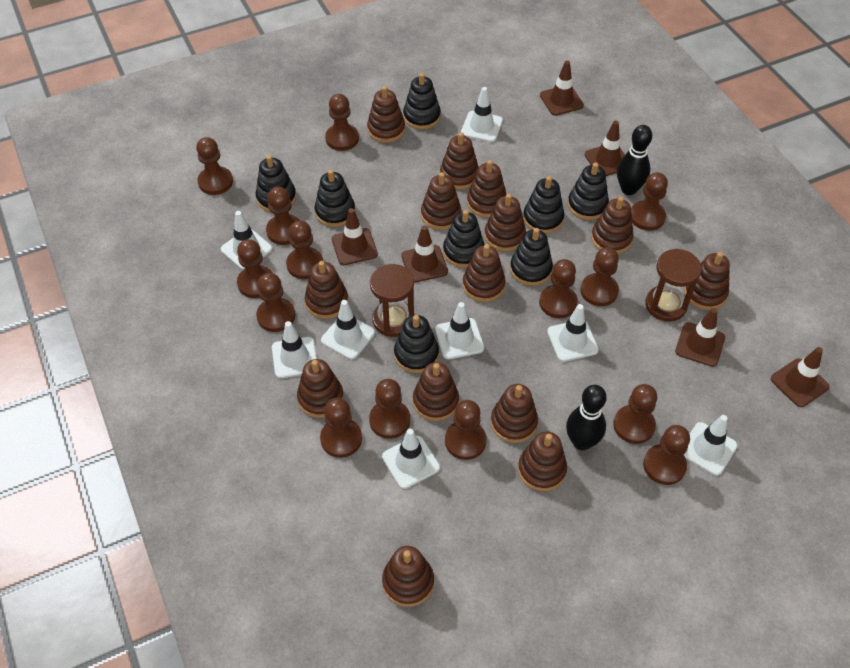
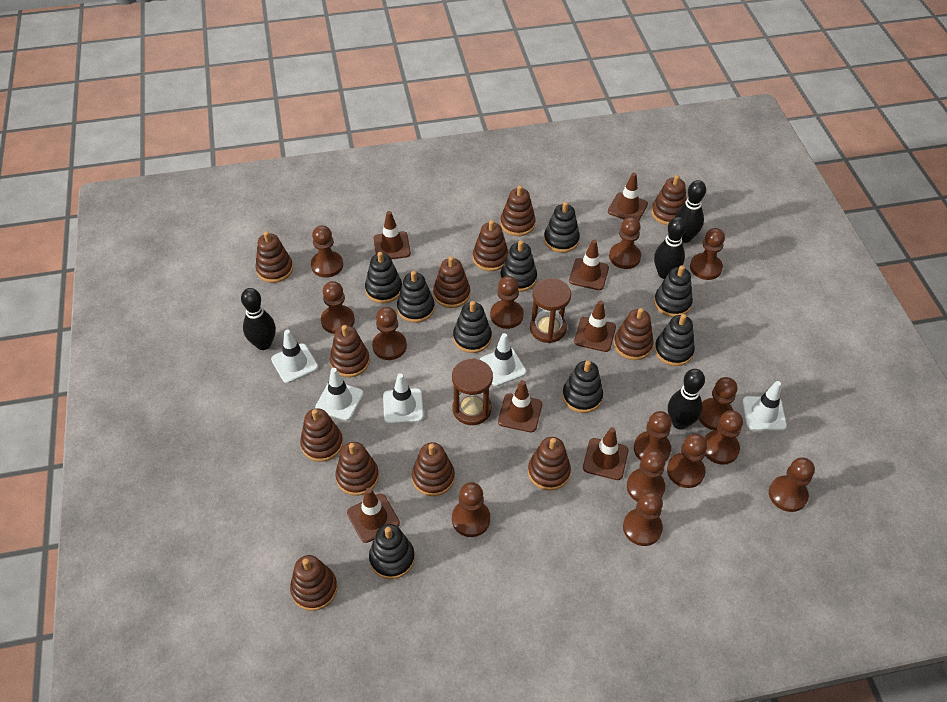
black bowling pin: [566,385,607,450] [617,125,652,195] = 2 -> [241,288,276,350] [654,217,687,279] [668,369,705,430] [675,180,706,243] = 4
black stacking toy: [256,155,296,212] [315,169,355,227] [394,315,439,373] [403,73,441,129] [443,210,485,268] [510,228,553,286] [523,176,564,234] [568,163,609,220] = 8 -> [365,252,402,304] [369,524,415,579] [397,271,435,323] [453,301,492,353] [500,240,537,292] [544,202,580,253] [562,361,603,413] [654,265,693,317] [655,314,695,366] = 9
brown stacking toy: [297,359,344,418] [305,261,348,319] [367,86,405,143] [382,546,434,607] [413,362,459,421] [421,172,461,230] [440,132,479,190] [463,244,506,302] [467,160,507,217] [484,194,526,251] [491,384,538,443] [518,431,567,491] [591,196,634,254] [684,252,730,310] = 14 -> [255,231,293,283] [290,555,337,611] [300,408,343,462] [330,325,370,377] [335,442,379,496] [412,442,455,496] [433,256,470,308] [473,220,508,271] [500,185,536,236] [528,437,571,491] [614,308,654,360] [651,175,686,225] = 12
brown traffic cone: [332,208,378,265] [401,226,448,283] [540,60,584,116] [585,121,625,176] [675,308,725,367] [771,347,829,407] = 6 -> [347,488,400,543] [374,211,411,259] [498,380,542,432] [569,240,609,290] [574,300,616,352] [583,427,628,480] [608,173,648,221] = 7
white traffic cone: [221,211,273,270] [272,321,317,378] [321,300,375,359] [382,429,440,489] [435,302,484,360] [461,87,503,142] [547,304,599,362] [684,415,738,476] = 8 -> [271,330,318,383] [315,368,363,421] [383,373,423,424] [480,333,526,386] [742,381,787,431] = 5

